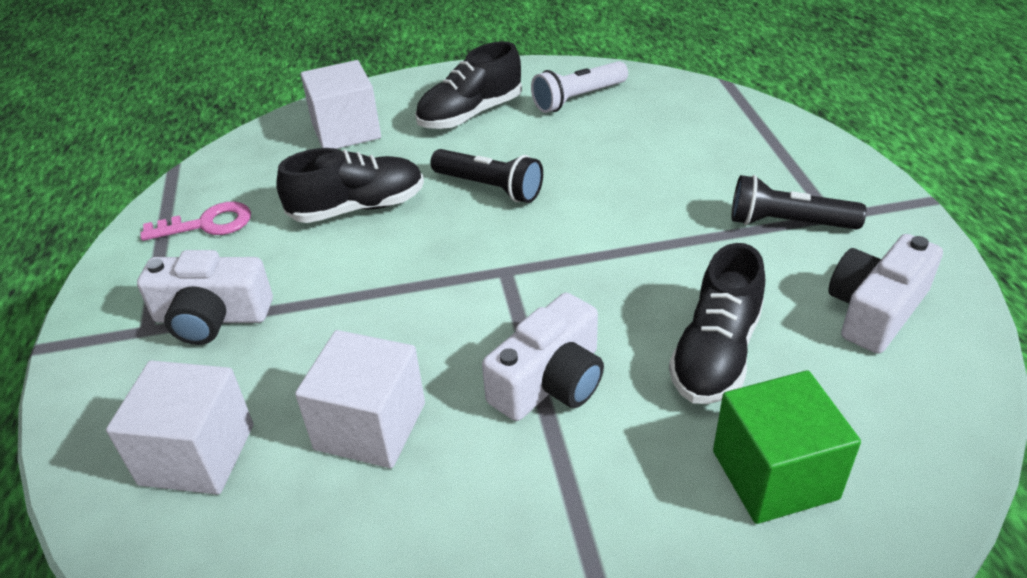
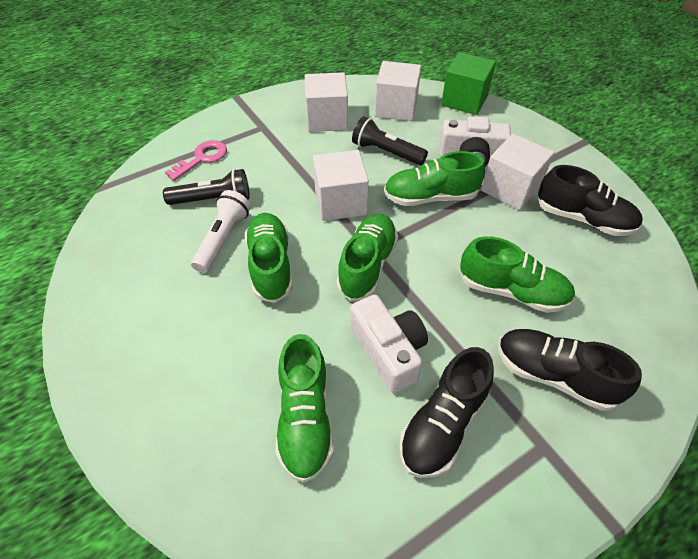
green shoe: none = 0 -> [245,213,293,303] [276,334,334,483] [336,214,398,301] [384,151,485,206] [459,236,575,313] = 5
white camera: [137,250,273,345] [482,293,604,421] [828,234,943,354] = 3 -> [350,295,428,393] [439,116,511,167] = 2
white cube: [106,360,253,495] [295,330,425,468] [301,60,381,149] = 3 -> [305,72,348,132] [313,150,369,221] [375,61,421,121] [481,134,554,210] = 4

